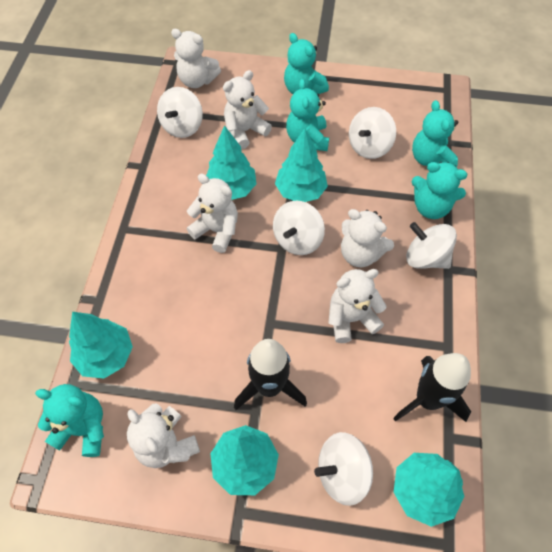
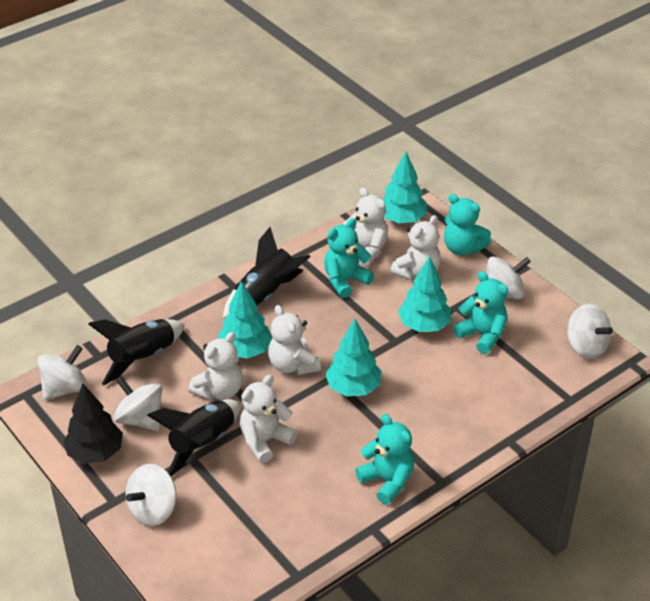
black rocket: [234,339,307,410] [393,353,471,422] = 2 -> [88,319,185,385] [147,399,240,476] [223,227,311,318] = 3
black tree: none = 0 -> [63,383,123,464] = 1
turquoise teddy bear: [35,384,104,457] [284,33,329,94] [286,79,329,151] [412,100,458,167] [412,162,467,219] = 5 -> [324,218,374,298] [355,414,414,505] [444,194,491,255] [453,271,508,354] = 4
turquoise tree: [69,312,133,379] [206,125,256,200] [210,425,279,495] [275,128,328,202] [394,453,464,527] = 5 -> [219,281,272,358] [325,319,381,397] [382,152,427,223] [398,256,451,332] = 4
white teddy bear: [127,404,200,468] [171,29,221,88] [187,174,238,253] [223,70,272,149] [328,269,387,343] [341,209,394,267] = 6 -> [188,332,243,400] [240,375,297,463] [268,305,321,375] [343,188,388,266] [390,215,441,280] = 5

